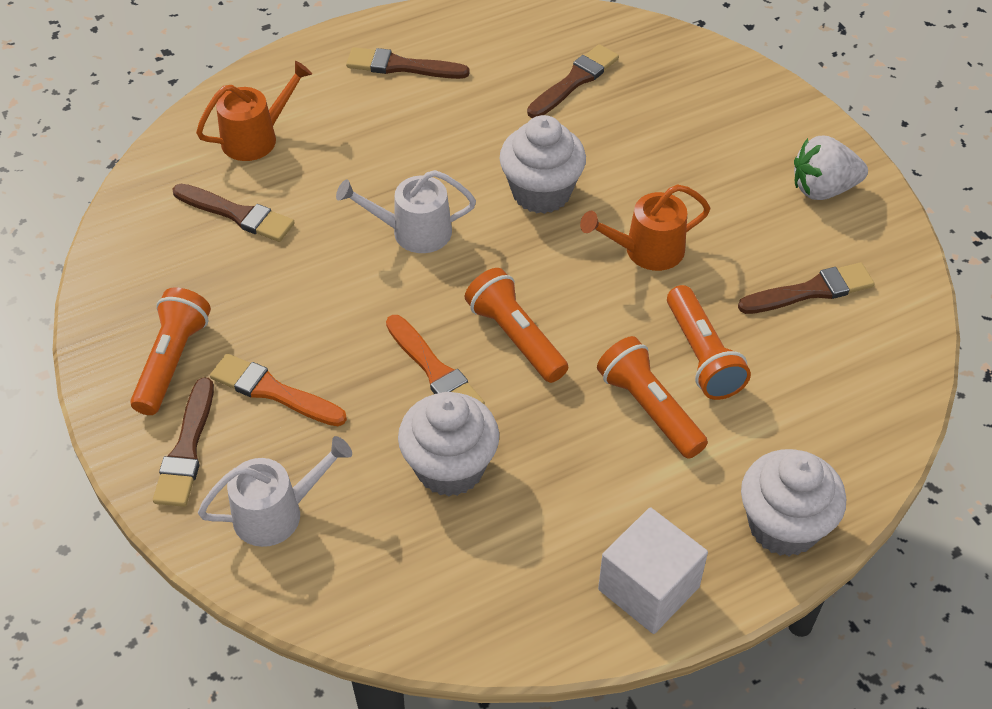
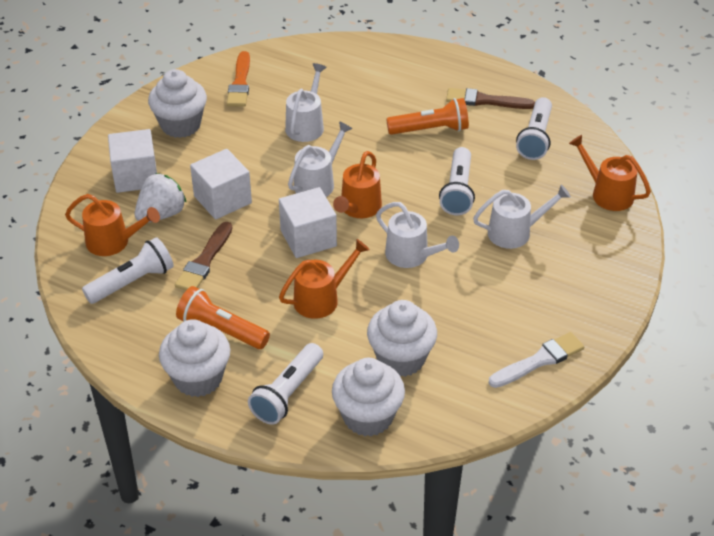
brown brush: [153,377,214,507] [173,184,295,242] [346,47,470,79] [527,44,619,118] [738,263,874,314] = 5 -> [175,222,232,290] [446,88,535,109] = 2
orange brush: [210,354,347,426] [386,315,485,405] = 2 -> [227,51,250,107] = 1
orange flashlight: [130,287,211,415] [465,268,568,383] [597,336,708,459] [667,285,751,400] = 4 -> [176,286,270,349] [386,98,469,135] = 2
orange watering can: [196,61,312,161] [580,184,710,271] = 2 -> [65,194,160,256] [279,239,370,319] [333,151,382,218] [569,135,651,211] = 4
white brush: none = 0 -> [489,332,584,388] = 1
white cube: [598,507,708,634] = 1 -> [108,129,157,193] [190,149,252,220] [279,187,337,258] = 3
white cupcake: [398,392,499,496] [499,115,586,214] [741,449,846,556] = 3 -> [148,69,207,138] [159,319,230,397] [332,358,405,436] [367,300,437,377] = 4
white flashlight: none = 0 -> [82,237,174,304] [248,343,323,425] [439,147,475,215] [516,97,552,160] = 4
white watering can: [198,436,352,547] [336,170,476,253] = 2 -> [285,63,327,142] [288,121,353,197] [376,202,459,268] [473,184,571,249] = 4

